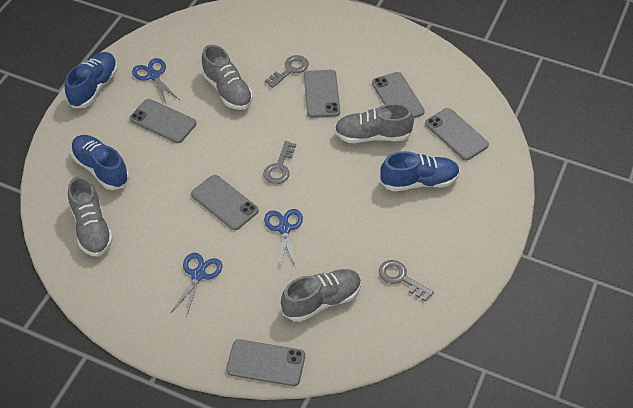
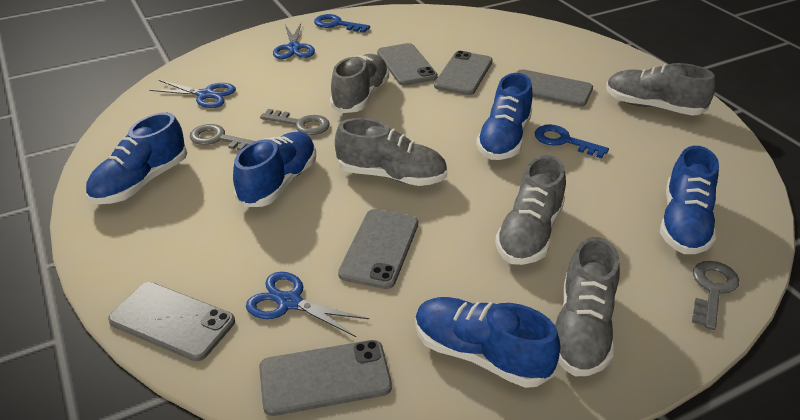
blue key: none = 0 -> [314,14,370,33] [535,124,609,158] = 2
blue shoe: [65,52,118,108] [71,135,129,190] [380,151,460,191] = 3 -> [85,112,187,204] [233,132,316,207] [415,297,561,388] [476,73,533,160] [660,146,719,254] = 5
grey shoe: [68,176,113,257] [202,45,253,110] [281,269,361,322] [334,103,414,143] = 4 -> [330,54,389,113] [335,118,447,186] [495,155,566,265] [555,237,620,376] [606,63,715,116] = 5

